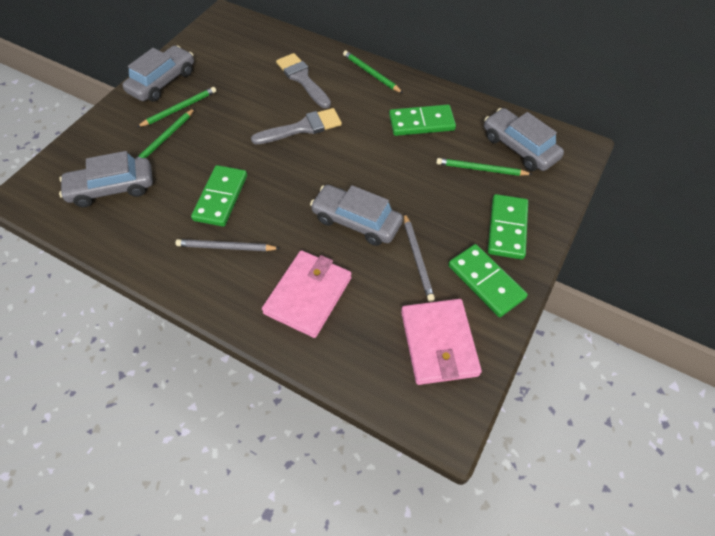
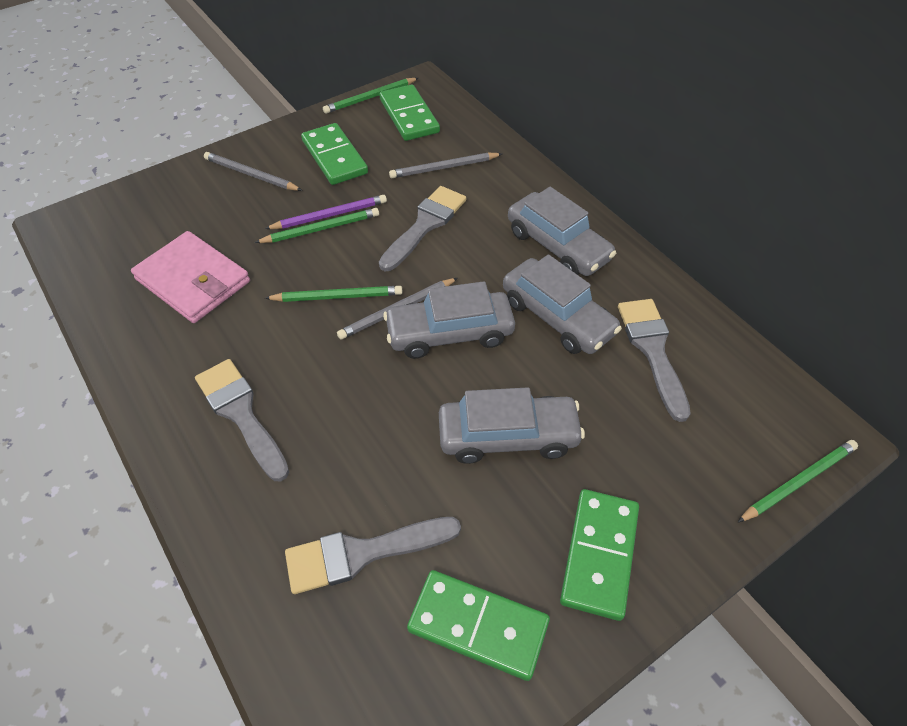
grey brush: [251,108,342,145] [276,53,331,108] = 2 -> [195,359,289,481] [285,517,461,594] [379,186,466,271] [618,299,691,422] = 4
grey pencil: [176,239,280,251] [404,213,435,302] = 2 -> [204,152,302,191] [337,278,458,340] [389,153,502,178] = 3
pink wallet: [262,250,352,338] [401,299,482,385] = 2 -> [131,231,250,323] = 1
purple pencil: none = 0 -> [265,195,387,229] = 1

